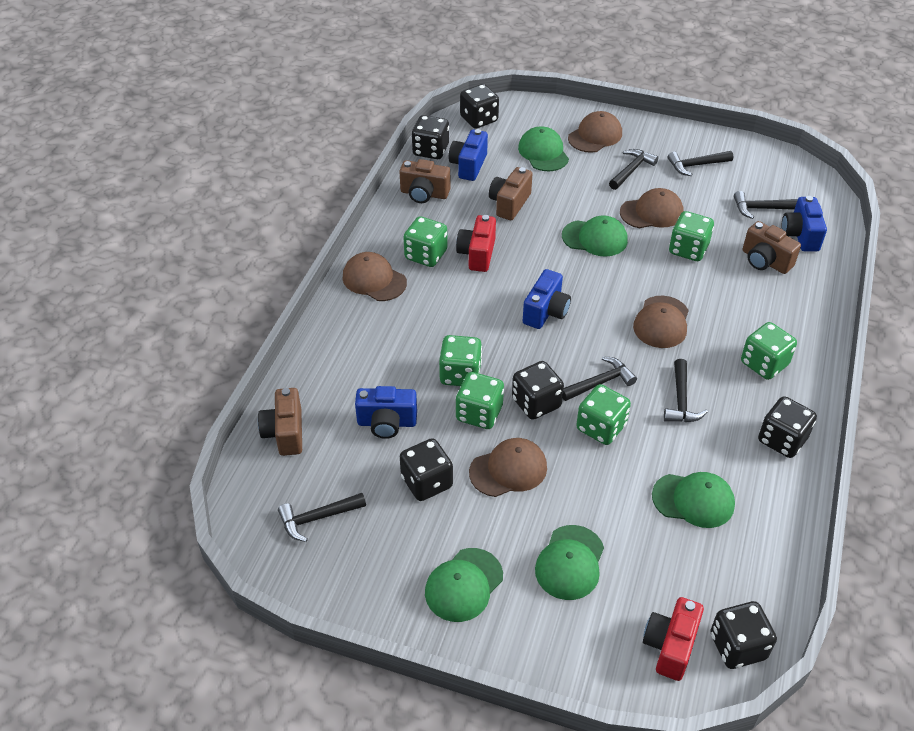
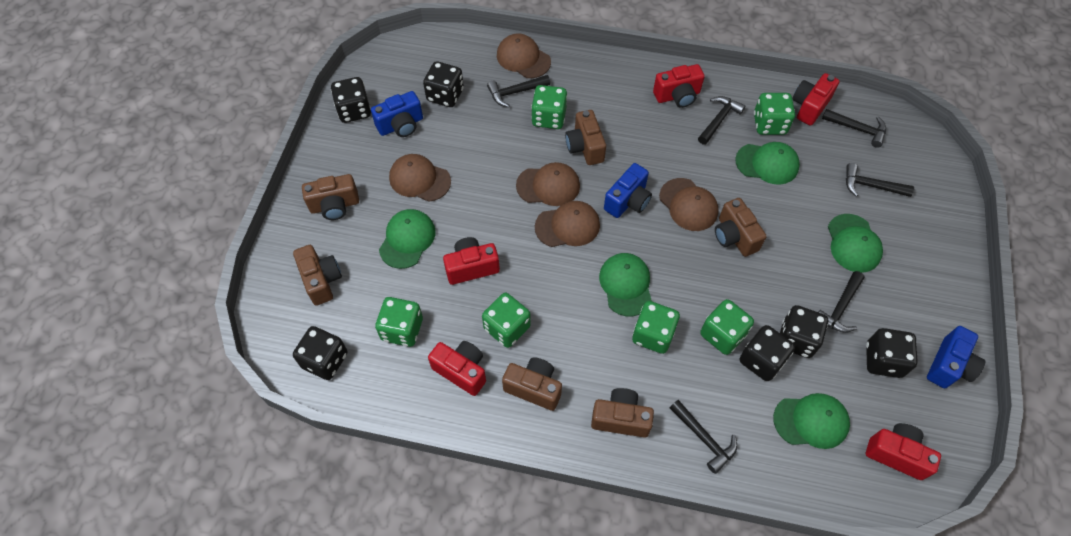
blue camera: [355,386,417,439] [449,129,488,181] [523,269,571,329] [781,196,827,251] = 4 -> [371,91,423,137] [604,163,652,218] [927,326,985,388] = 3
brown camera: [258,388,302,456] [400,159,450,203] [489,167,533,220] [743,221,801,274] = 4 -> [293,245,342,306] [302,174,359,220] [502,357,562,411] [565,110,606,165] [591,388,654,438] [715,198,767,257] = 6
red camera: [456,215,496,272] [643,597,704,681] = 2 -> [428,341,486,396] [443,237,500,285] [653,64,705,108] [792,73,839,126] [866,423,941,480] = 5

